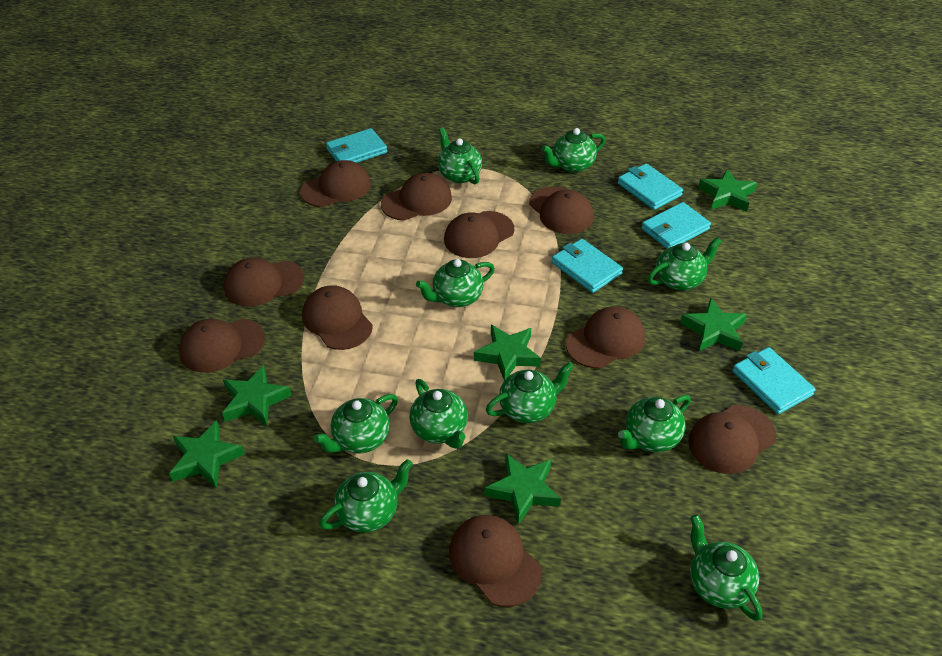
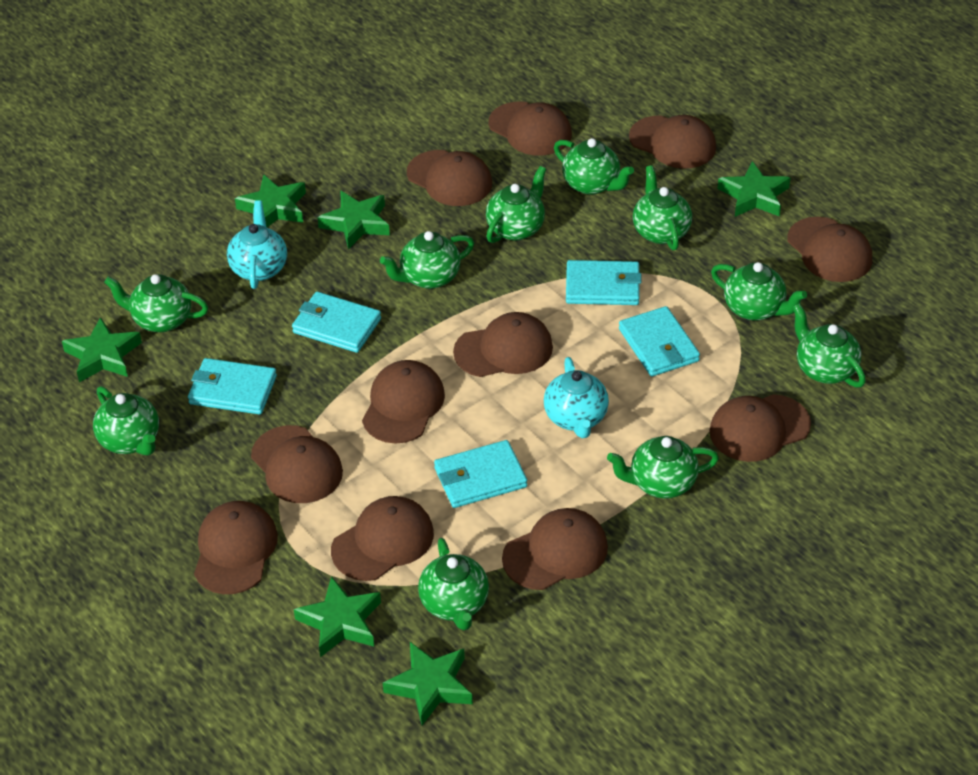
brown cap: [179,319,265,373] [224,257,304,307] [300,160,371,207] [302,285,373,350] [381,173,452,221] [444,211,514,258] [449,515,542,607] [529,186,594,234] [566,306,645,368] [688,405,776,474] = 10 -> [194,501,278,594] [251,425,343,503] [331,496,434,581] [362,360,445,444] [407,150,492,206] [453,312,553,377] [489,101,572,156] [502,508,608,590] [629,115,716,169] [709,394,811,462] [787,217,872,282] = 11
turquoise teapot: none = 0 -> [227,200,287,289] [544,357,609,438] = 2

